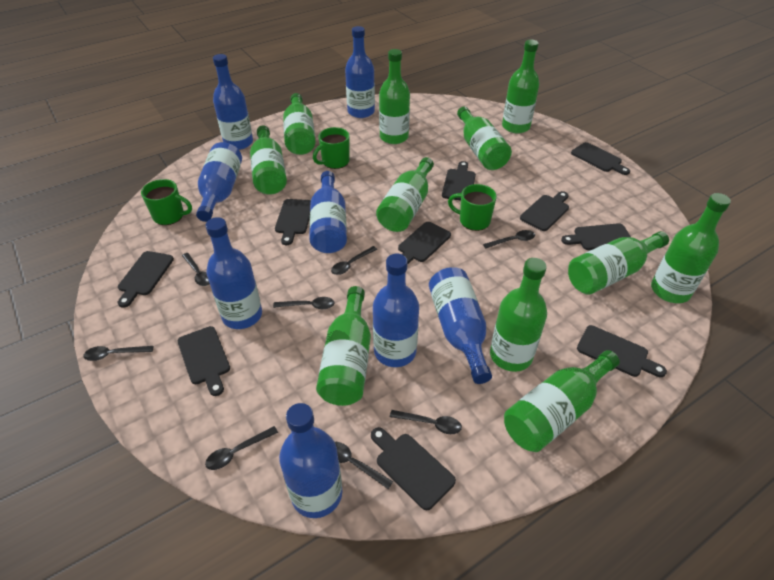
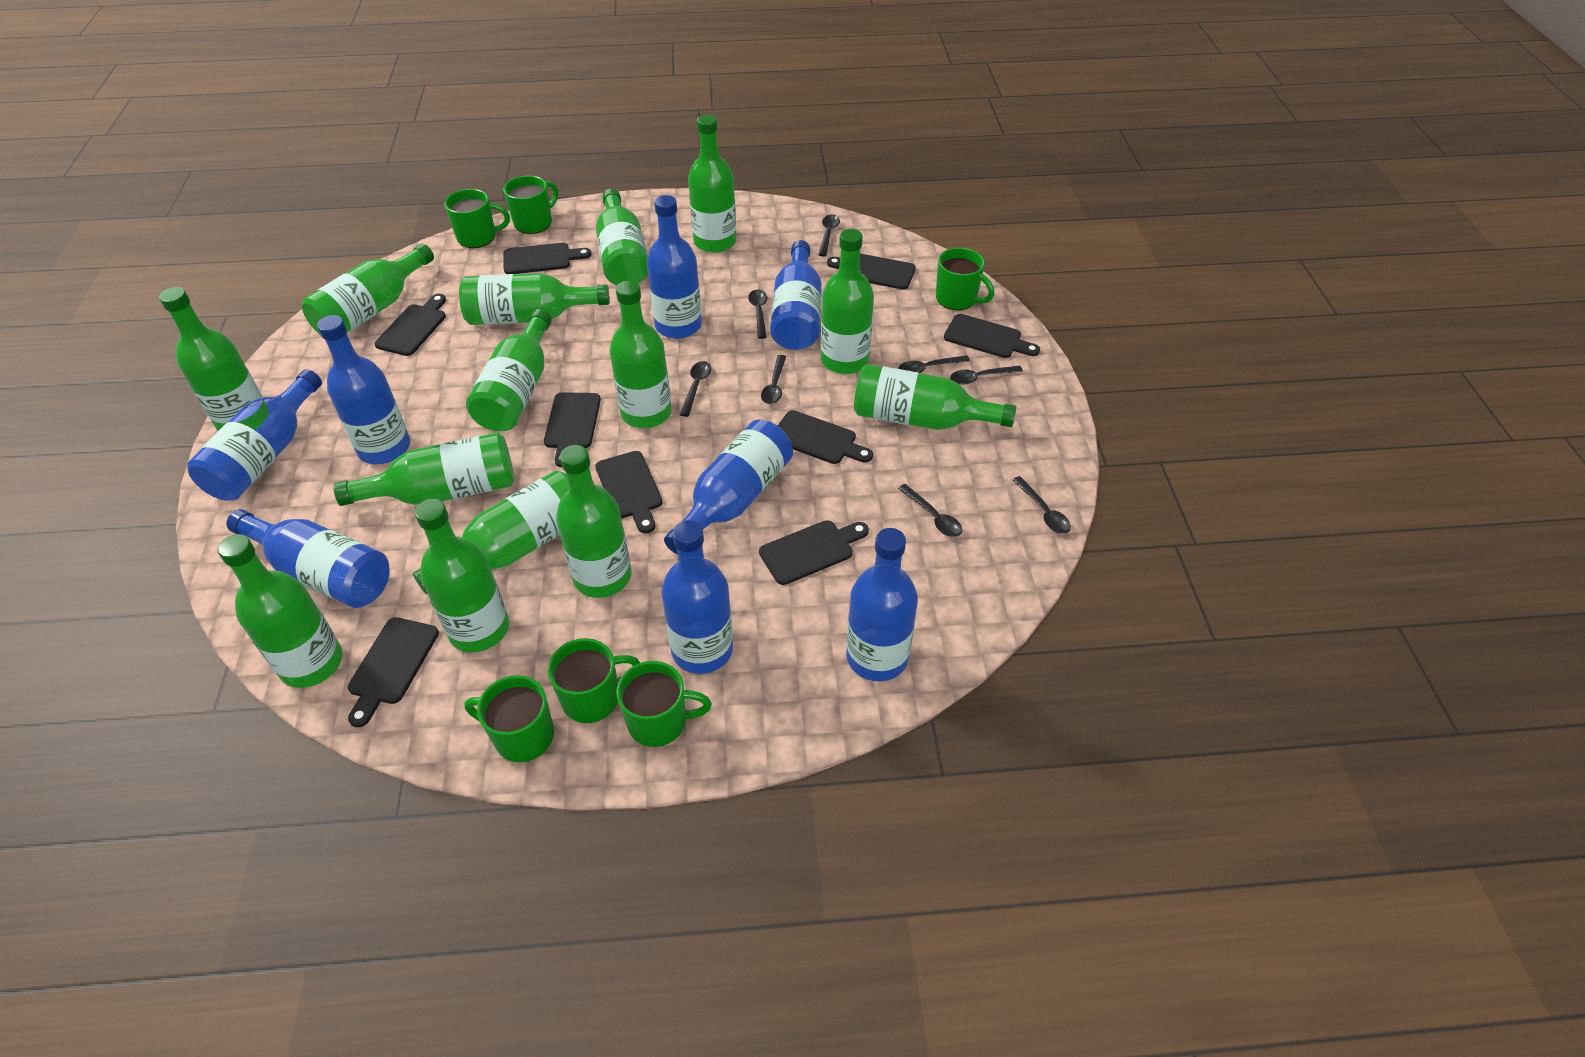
black cutting board: [118,251,174,308] [178,326,230,396] [275,199,311,245] [371,427,456,510] [398,222,451,265] [442,161,476,201] [520,191,569,231] [561,223,631,250] [571,142,630,175] [577,325,667,377] = 10 -> [348,617,439,727] [375,294,446,356] [503,243,592,274] [544,392,601,467] [595,451,663,533] [759,520,869,585] [778,410,873,464] [827,254,916,290] [944,314,1040,358] = 9
green bottle: [250,125,287,195] [283,93,315,155] [316,286,371,406] [376,157,434,232] [379,49,410,144] [457,107,512,170] [490,258,547,372] [502,40,540,133] [504,350,620,452] [568,231,669,295] [651,193,731,303] = 11 -> [159,287,262,431] [218,534,342,688] [302,243,434,335] [334,432,514,506] [413,470,569,594] [415,499,509,652] [459,273,610,325] [466,309,552,431] [556,445,632,598] [596,189,648,285] [609,281,672,428] [688,115,737,253] [821,229,874,374] [854,364,1016,430] = 14
green mug: [141,179,192,225] [313,127,350,169] [448,184,497,231] = 3 -> [444,189,510,248] [464,675,554,762] [503,175,558,234] [548,638,640,723] [616,661,712,747] [936,248,994,310] = 6

